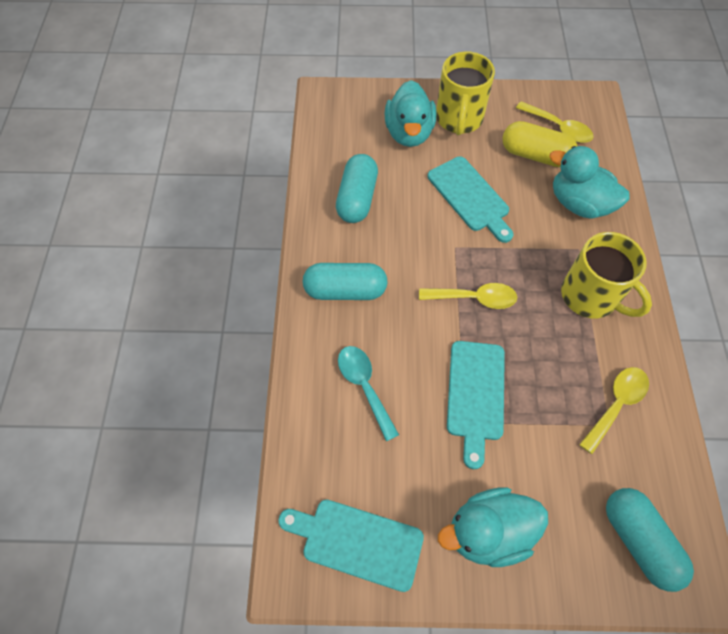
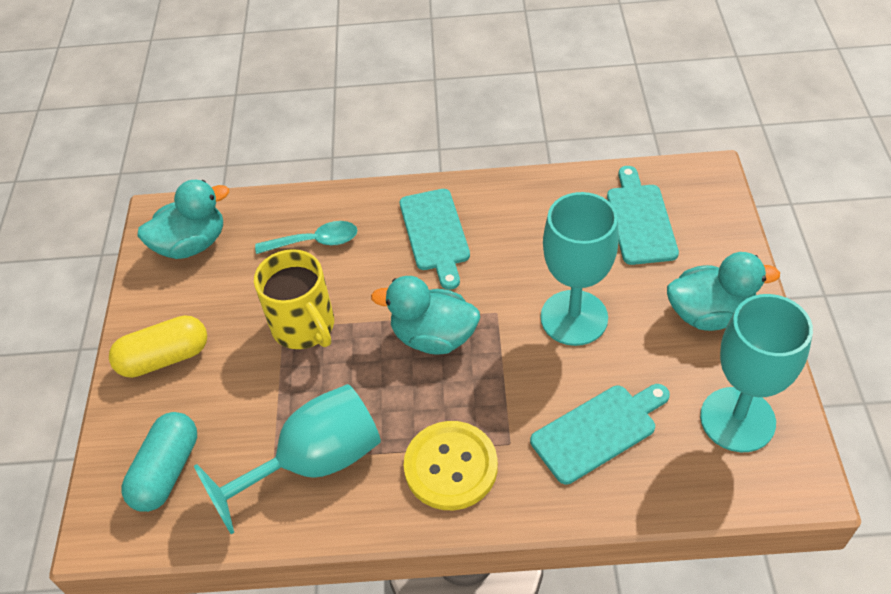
turquoise capsule: [303,263,388,300] [336,154,378,223] [606,488,694,592] = 3 -> [121,412,197,512] = 1
turquoise goblet: none = 0 -> [194,384,381,534] [541,192,619,346] [700,294,813,452] = 3
yellow button: none = 0 -> [403,421,498,510] = 1
yellow mug: [436,51,495,135] [561,232,652,318] = 2 -> [254,249,334,349] = 1
yellow spoon: [419,283,517,309] [516,101,594,143] [579,367,649,454] = 3 -> none = 0

